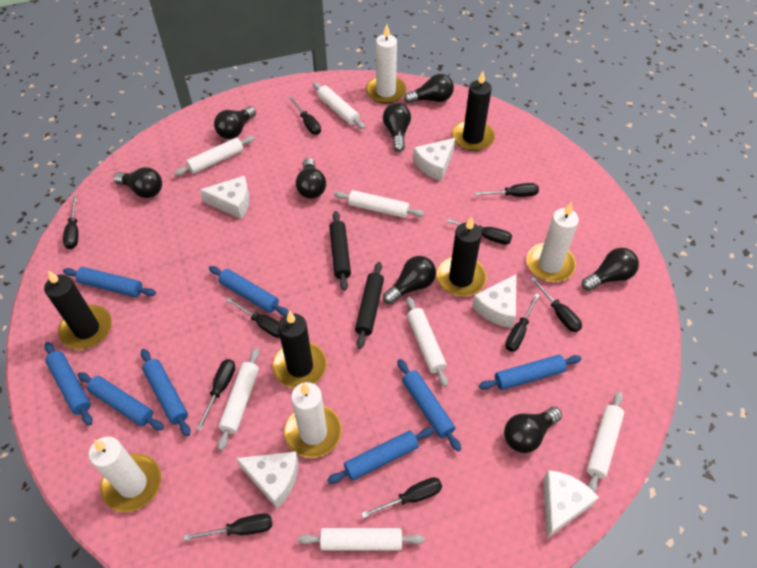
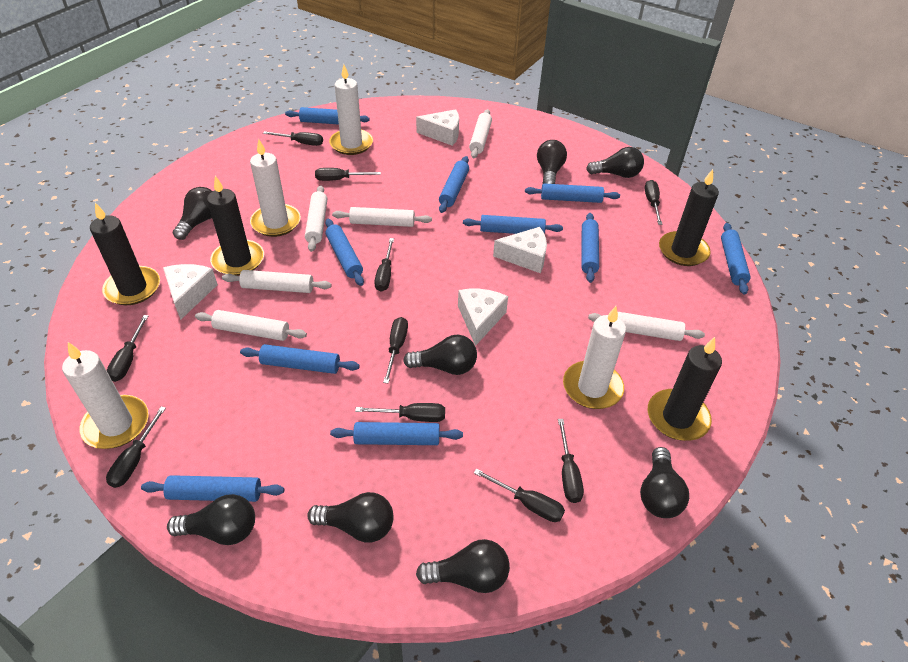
black rolling pin: [329,211,351,291] [355,262,384,349] = 2 -> none = 0
blue rolling pin: [44,342,92,425] [63,267,156,297] [78,372,164,430] [141,349,190,436] [209,266,289,316] [327,428,434,484] [397,359,461,451] [479,355,581,390] = 8 -> [141,475,284,502] [240,344,360,374] [285,107,370,125] [325,219,364,286] [330,422,463,445] [439,156,469,213] [463,215,563,234] [525,184,620,203] [581,213,599,283] [721,223,751,295] = 10
white cheese: [200,176,249,219] [236,451,298,509] [413,138,455,181] [472,274,517,328] [543,470,599,538] = 5 -> [163,264,218,320] [416,109,459,146] [458,289,508,346] [493,227,547,273] = 4
white rolling pin: [174,136,255,176] [218,348,259,450] [298,528,425,551] [313,82,365,129] [334,190,424,218] [406,297,448,387] [587,392,624,492] = 7 -> [195,310,307,341] [222,270,332,293] [305,185,327,252] [332,207,432,227] [469,109,492,158] [588,312,705,341] = 6

